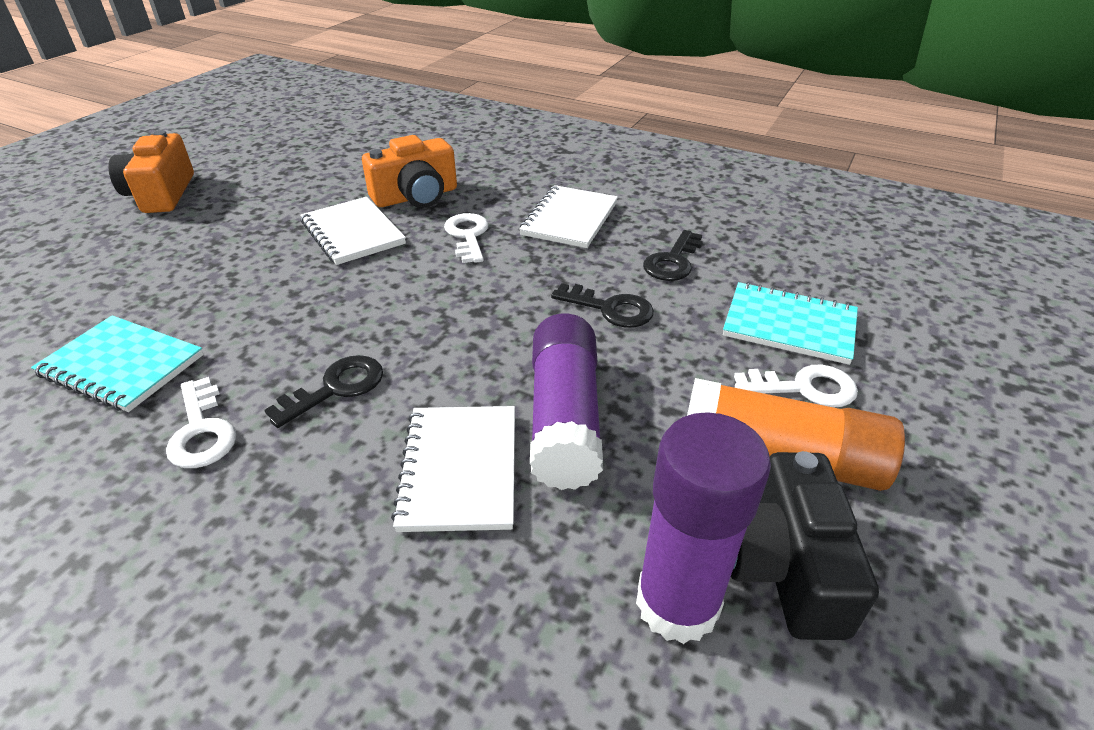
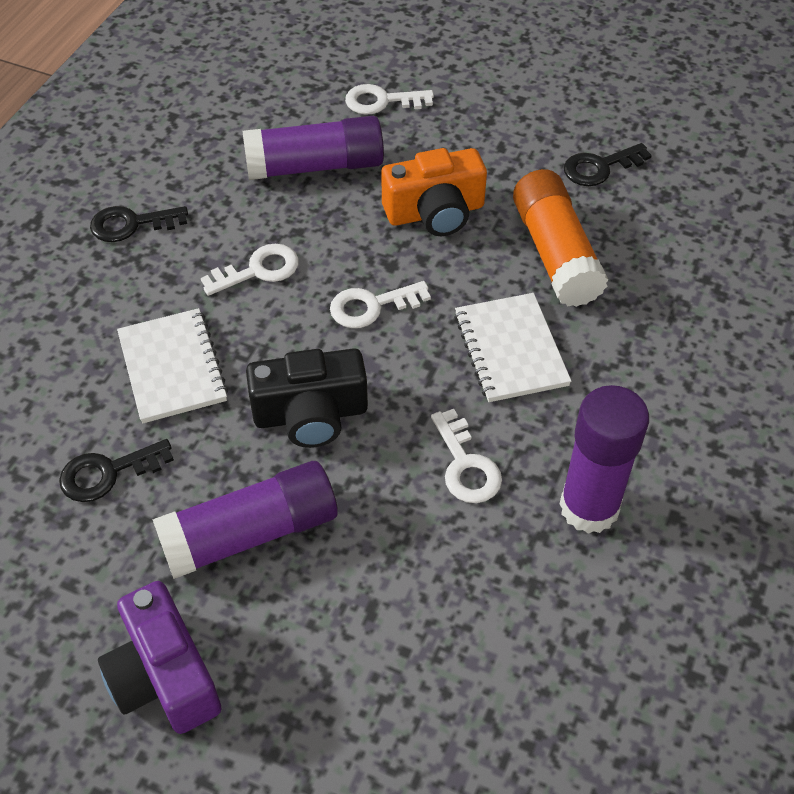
orange camera: [108,130,194,213] [362,135,457,208] = 2 -> [381,148,487,236] = 1
purple camera: none = 0 -> [98,581,222,734] = 1
purple glue stick: [530,314,603,490] [636,412,771,644] = 2 -> [152,461,338,579] [242,116,384,180] [560,385,649,534] = 3
turquoise notebook: [31,315,203,412] [723,282,858,365] = 2 -> none = 0
white key: [166,377,236,468] [444,213,489,263] [734,365,858,407] = 3 -> [201,244,299,296] [330,281,431,328] [345,84,434,115] [431,409,502,503] = 4
white notebook: [300,197,406,265] [391,406,515,532] [519,185,618,248] = 3 -> [117,308,228,423] [454,293,571,402] = 2

